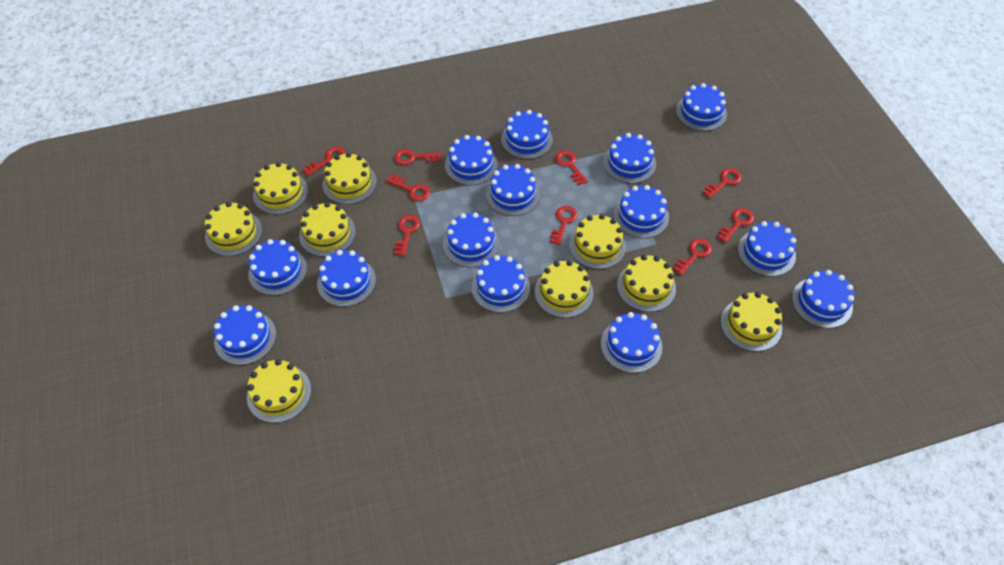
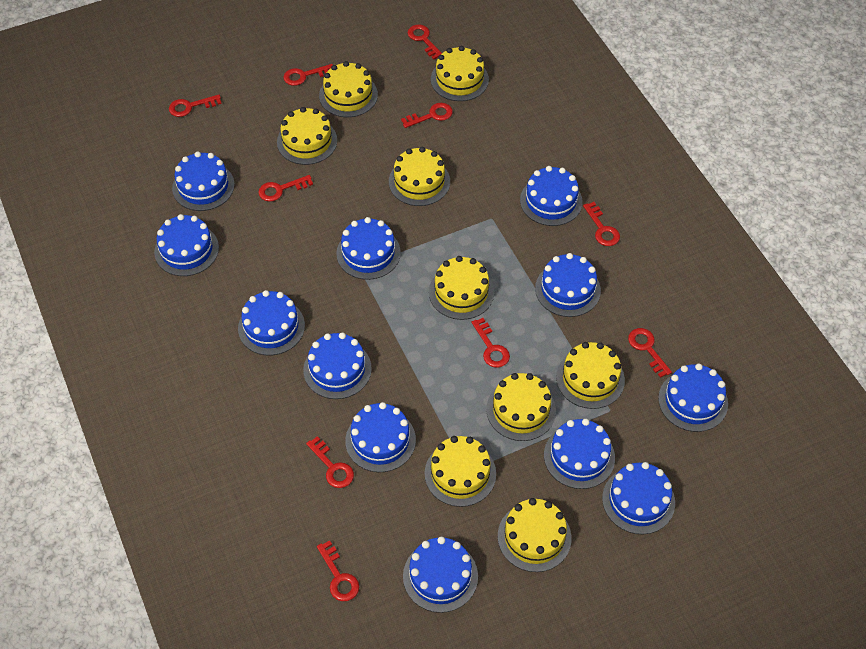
blue cake: [214,305,276,365] [248,239,307,296] [317,250,376,307] [443,213,499,268] [445,135,498,186] [471,255,530,313] [486,164,540,216] [501,110,553,159] [601,312,662,373] [603,133,656,184] [613,185,669,238] [676,83,727,131] [738,221,796,276] [792,270,854,328] = 14 -> [154,214,219,276] [172,151,235,211] [238,290,305,355] [303,332,372,399] [336,217,401,280] [345,402,416,472] [403,537,478,613] [520,166,582,226] [535,253,601,317] [544,419,615,489] [602,462,675,534] [658,363,728,432] = 12
red key: [302,147,346,176] [386,174,430,201] [394,149,442,165] [394,215,420,256] [550,206,577,245] [555,150,588,185] [673,239,712,275] [702,168,742,198] [717,208,754,243] = 9 -> [169,95,222,117] [258,175,313,202] [283,64,333,86] [306,436,354,488] [317,540,359,601] [401,103,453,128] [408,24,442,60] [472,318,510,368] [583,202,620,246] [628,328,672,378] = 10

